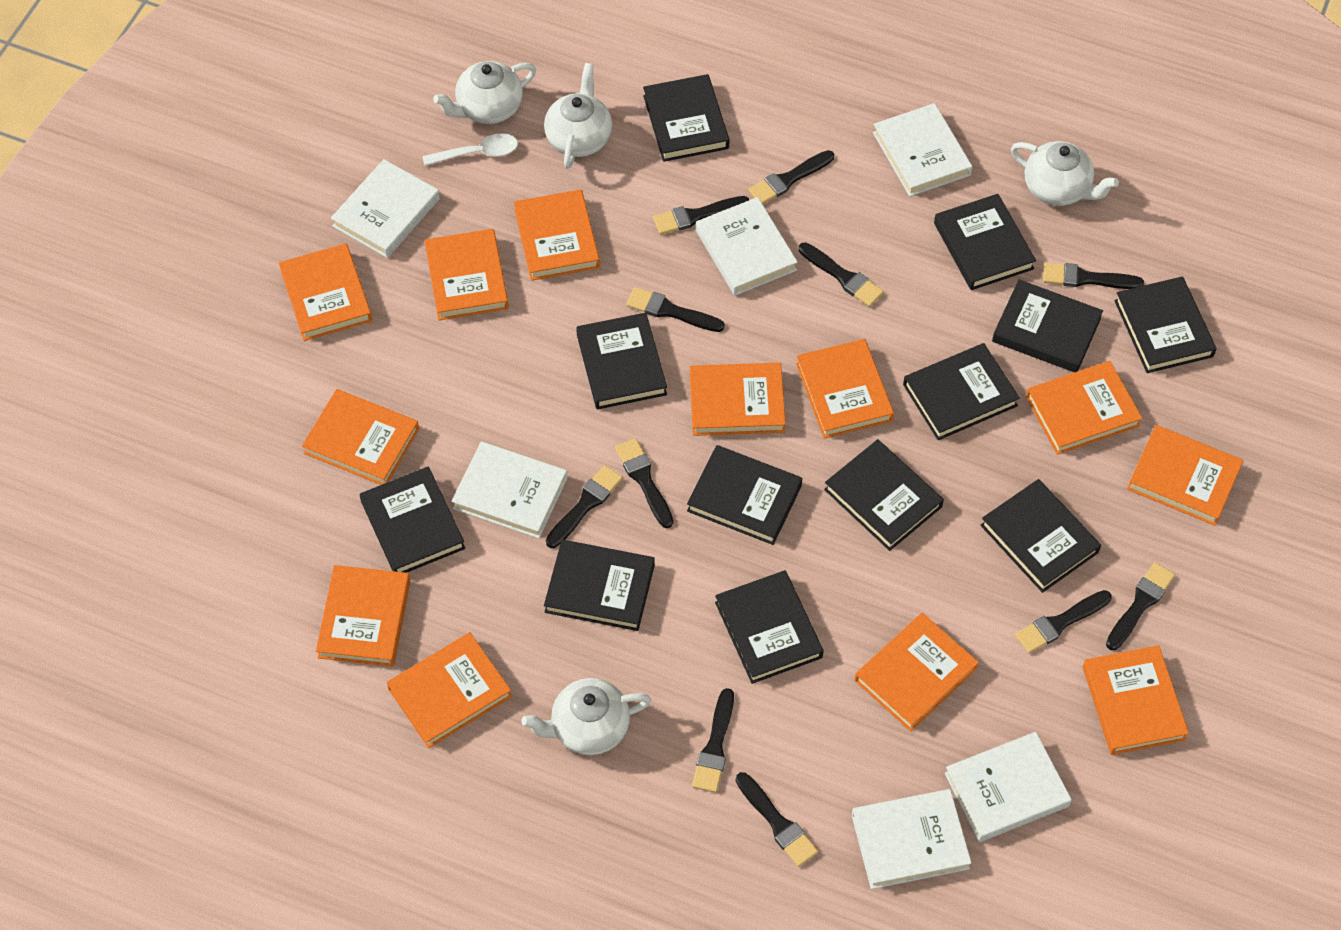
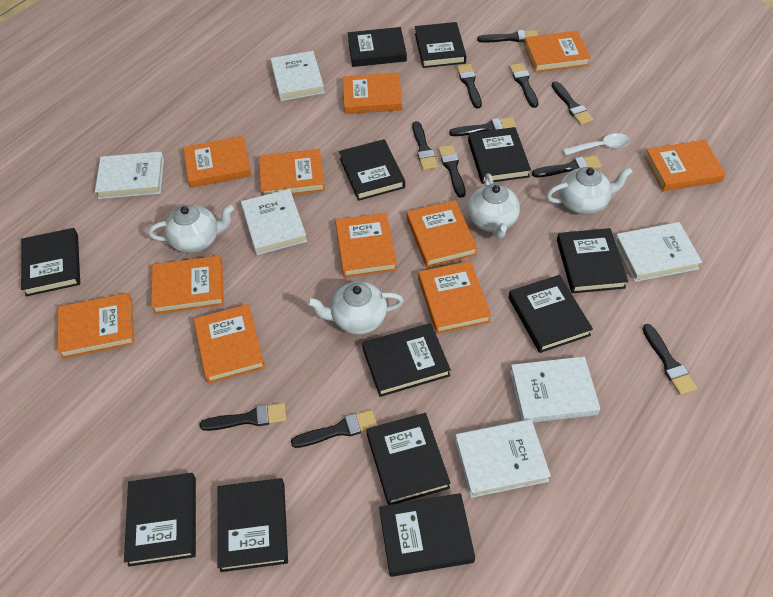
orange book: [279,243,372,341] [302,389,419,485] [316,565,410,667] [387,632,512,748] [424,229,509,321] [514,189,600,281] [690,363,786,436] [796,339,894,439] [855,613,979,732] [1026,361,1143,455] [1082,645,1189,755] [1127,425,1243,526] = 12 -> [57,293,134,359] [151,255,224,314] [183,136,252,188] [193,304,265,384] [259,149,325,196] [335,213,397,278] [343,73,402,114] [407,200,477,267] [418,261,491,334] [524,31,591,73] [644,140,726,191] = 11

